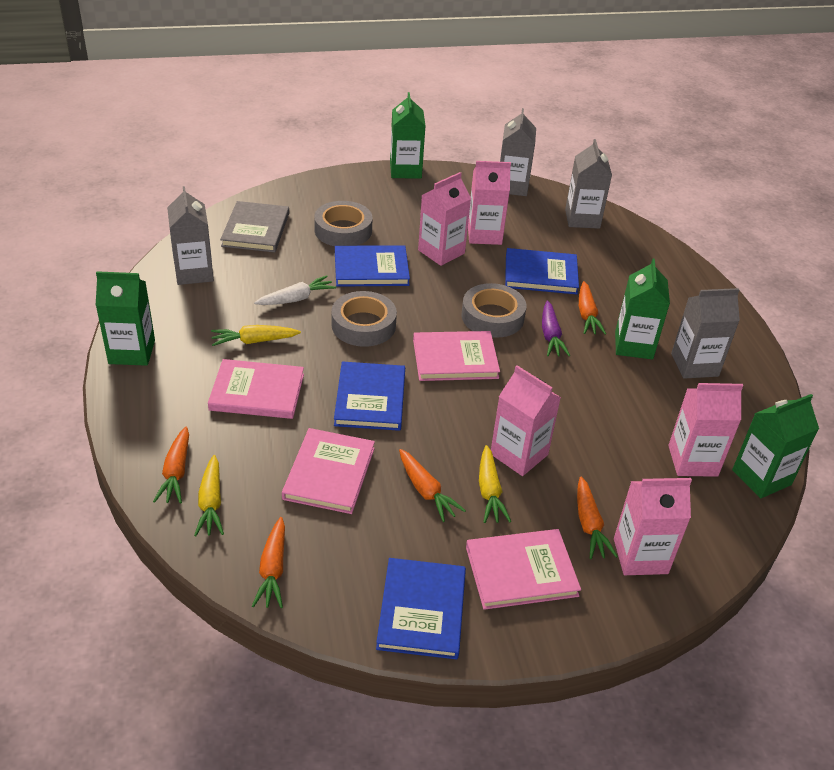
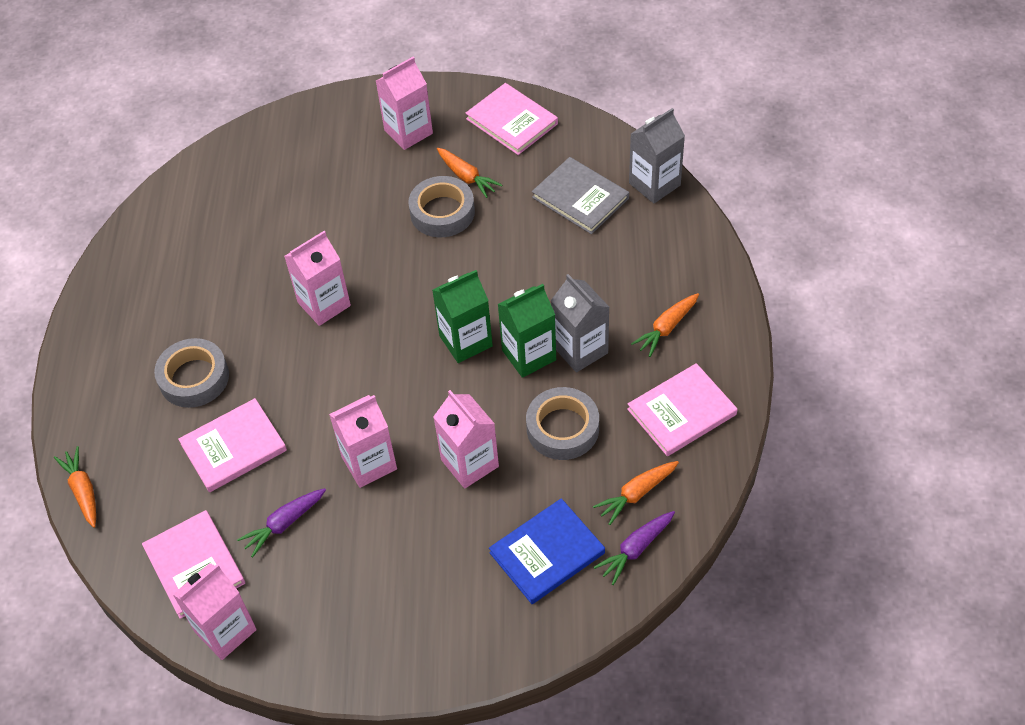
blue book: [334,361,405,431] [335,245,410,287] [376,558,466,660] [505,248,579,294] = 4 -> [489,498,605,604] = 1
green carton: [96,271,155,366] [390,92,426,179] [615,258,670,359] [732,394,819,498] = 4 -> [432,270,493,363] [498,284,556,378] = 2
grey carton: [167,186,214,285] [500,108,536,196] [565,139,612,229] [671,288,740,379] = 4 -> [551,274,609,373] [629,108,685,203] = 2
orange carrot: [153,427,189,504] [252,517,285,608] [399,449,466,522] [577,477,618,559] [579,281,606,335] = 5 -> [54,446,96,528] [437,148,502,198] [593,461,679,525] [631,293,699,357] = 4
purple carrot: [542,301,570,356] = 1 -> [237,488,326,557] [594,511,675,585] = 2
white carrot: [254,275,336,305] = 1 -> none = 0
yellow carrot: [194,455,224,536] [211,325,301,346] [479,445,511,523] = 3 -> none = 0

